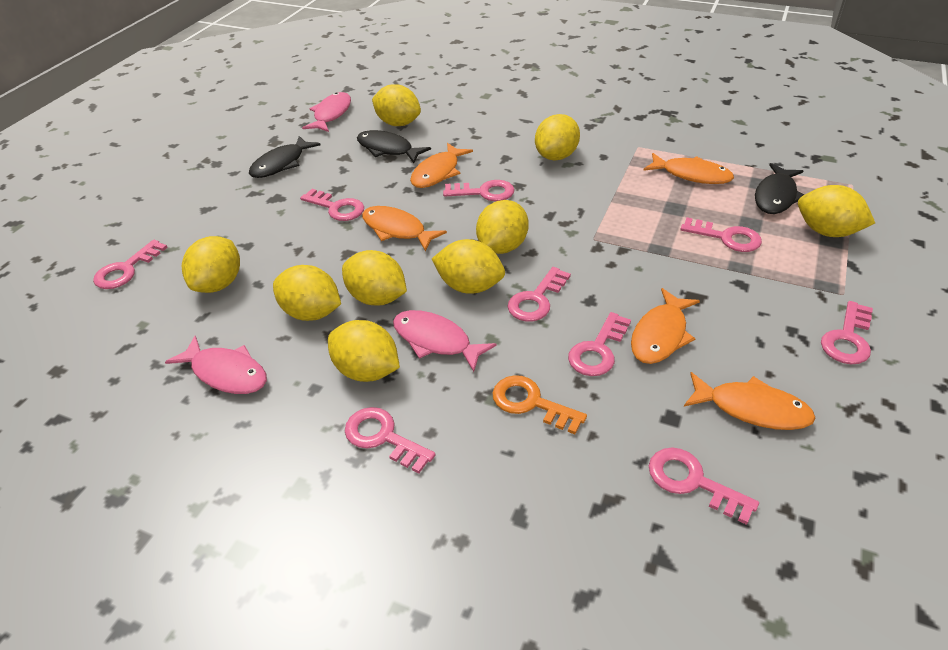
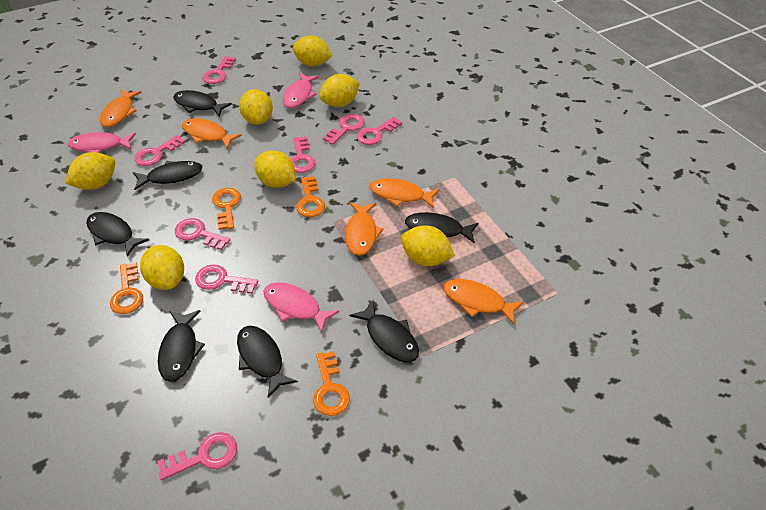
black fish: [249,136,321,178] [357,130,431,163] [755,163,804,214] = 3 -> [86,212,149,257] [133,161,202,190] [158,310,205,382] [173,90,232,116] [237,326,298,398] [349,300,419,362] [405,212,479,244] = 7
orange key: [492,375,587,434] = 1 -> [110,262,143,314] [212,188,241,230] [296,176,325,217] [313,351,350,416] = 4
pink key: [93,240,168,289] [300,189,364,221] [345,407,436,473] [443,180,514,201] [507,267,571,322] [568,312,631,376] [649,448,759,525] [680,217,762,252] [821,301,873,364] = 9 -> [134,135,186,166] [157,432,237,480] [175,218,231,250] [195,264,258,294] [203,56,236,84] [291,137,315,173] [323,114,365,145] [357,117,402,145] = 8
yellow lemon: [182,236,240,293] [273,265,341,321] [328,320,400,382] [342,250,407,305] [372,84,421,126] [432,239,505,293] [476,200,529,254] [535,114,580,160] [798,185,875,237] = 9 -> [65,152,115,190] [140,245,184,290] [239,89,273,125] [255,151,296,188] [293,35,332,67] [319,74,360,107] [401,225,455,266] = 7

